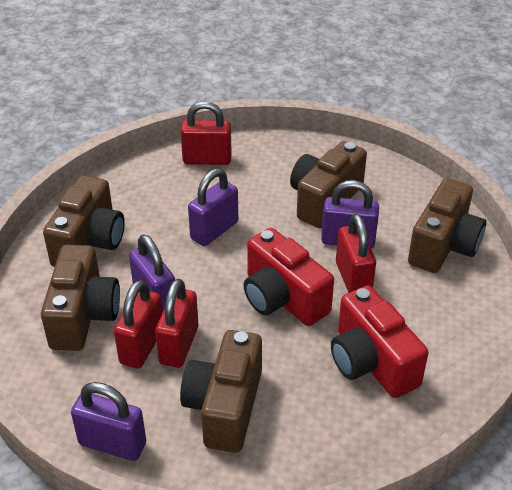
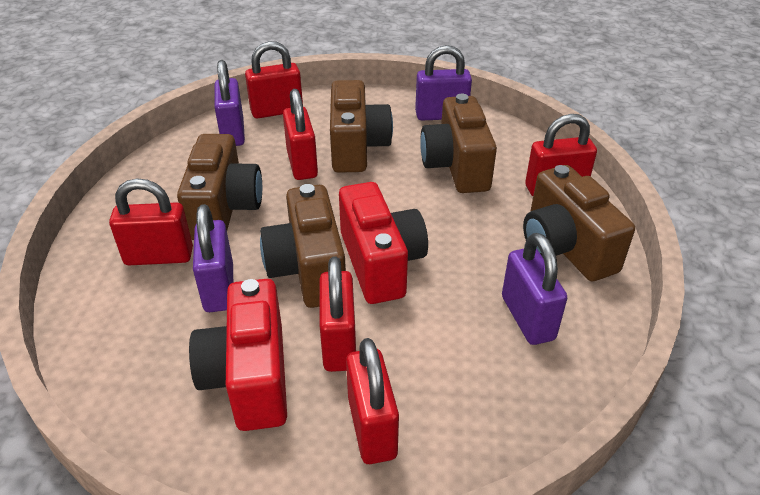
red padlock: [114,280,163,369] [155,279,198,368] [180,101,232,165] [336,214,376,293] = 4 -> [109,178,193,265] [245,41,303,119] [283,89,318,180] [319,256,356,372] [346,338,399,464] [525,114,597,196] = 6

